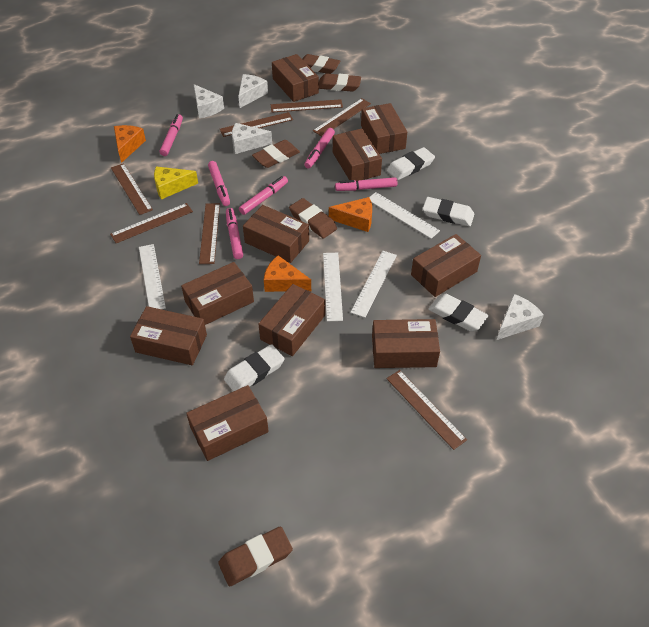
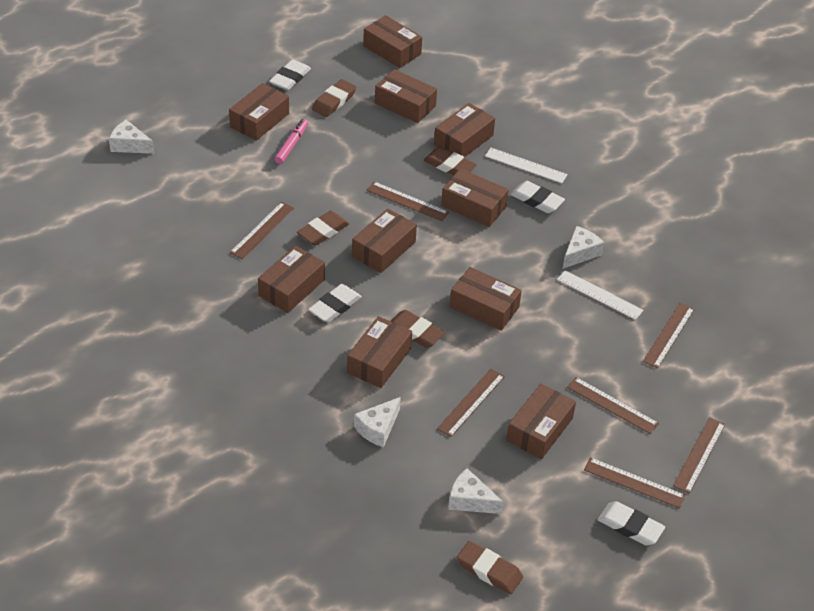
orange cheese: [114,125,146,163] [264,255,311,292] [329,197,372,232] = 3 -> none = 0
pink marker: [159,114,183,156] [208,161,230,206] [226,208,243,259] [239,176,288,215] [304,128,335,169] [335,177,397,191] = 6 -> [275,119,308,164] = 1
white ruler: [139,244,166,309] [323,253,343,322] [350,251,397,318] [369,192,440,239] = 4 -> [485,148,568,183] [557,270,643,320] = 2
yellow cheese: [154,166,198,200] = 1 -> none = 0

